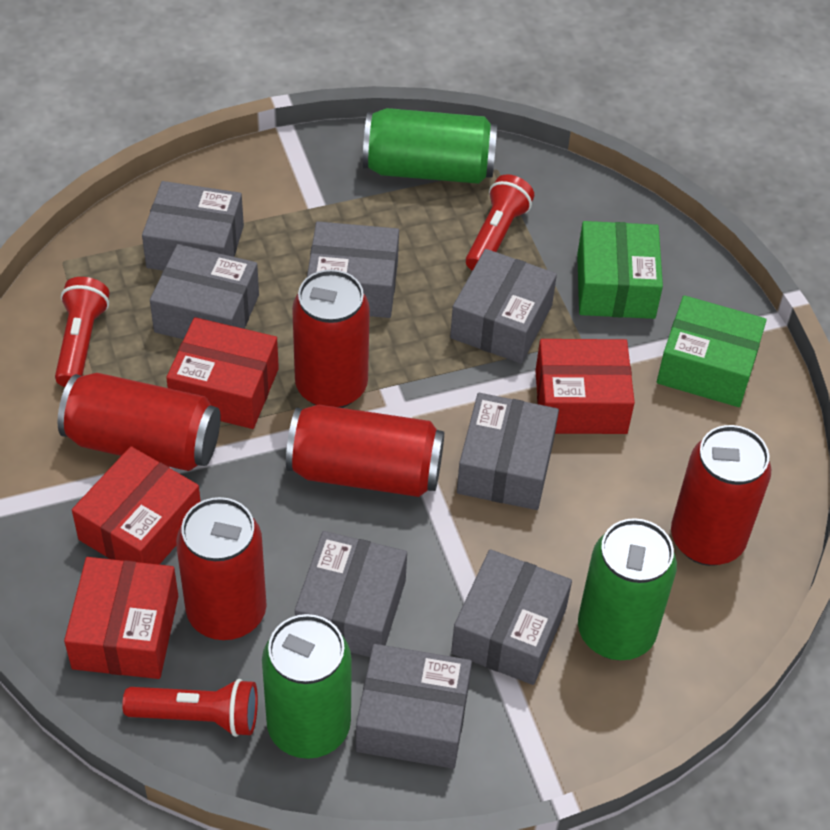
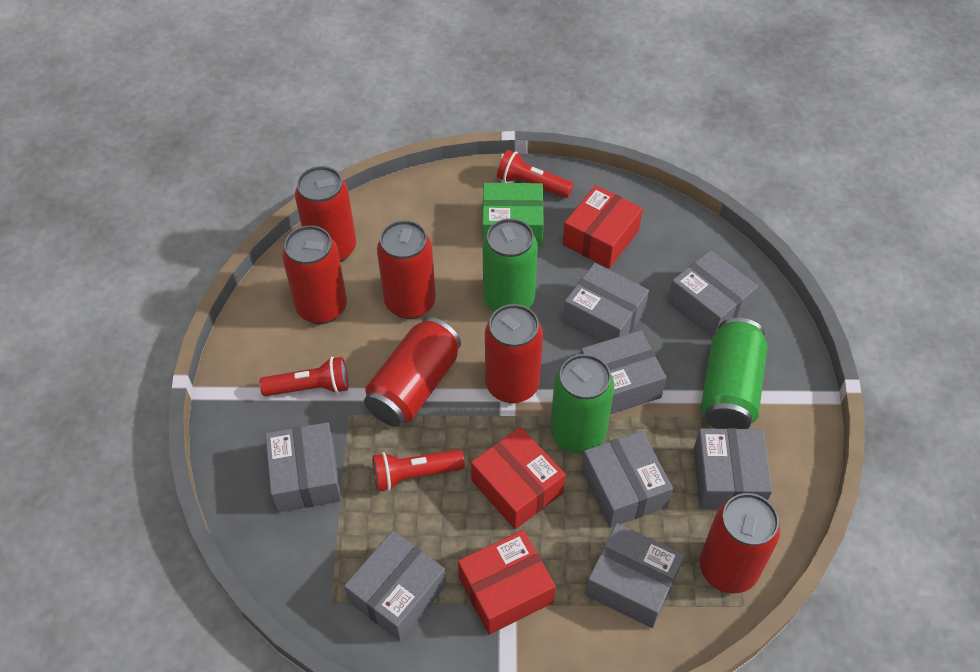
green box: [577,221,663,319] [657,295,767,407] = 2 -> [482,183,544,247] = 1
red box: [64,557,178,679] [72,446,201,565] [166,317,279,429] [535,339,635,434] = 4 -> [458,530,556,635] [471,427,566,529] [563,185,643,268] = 3
red can: [58,373,221,471] [176,497,267,640] [286,405,444,497] [292,270,370,408] [671,425,771,566] = 5 -> [282,225,347,324] [295,166,356,262] [364,317,461,427] [377,220,436,319] [485,304,543,403] [699,493,781,593] = 6

